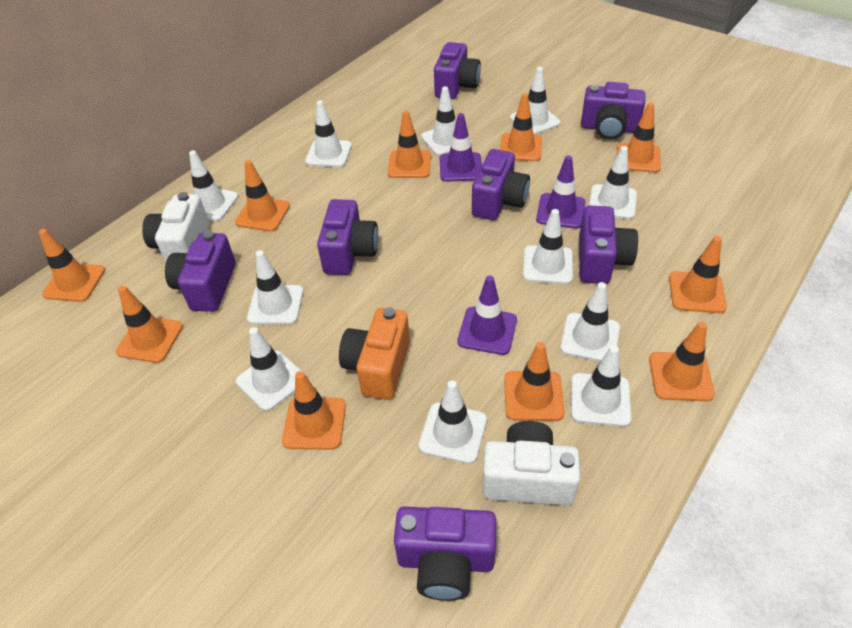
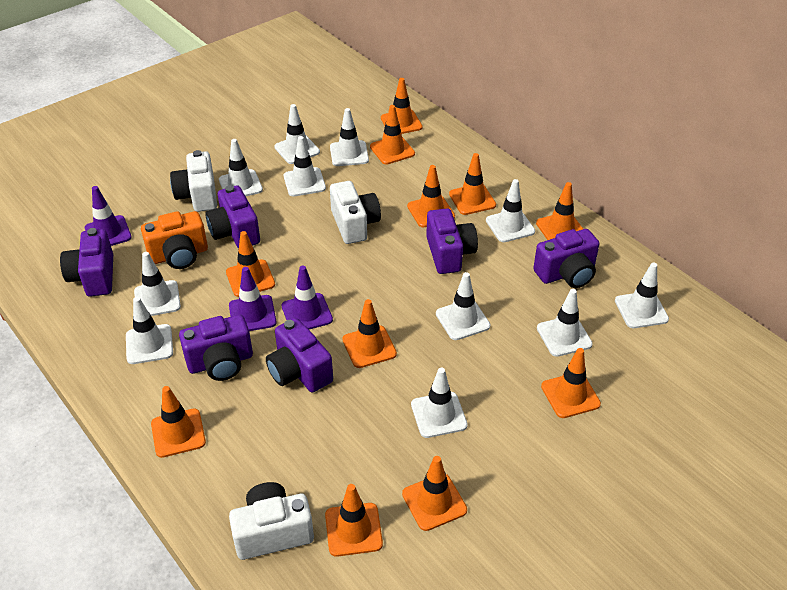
orange traffic cone: [39,229,105,302] [116,286,183,363] [235,160,290,232] [282,371,346,450] [387,111,431,178] [500,93,542,161] [504,342,565,421] [617,103,661,173] [649,321,715,401] [669,236,727,313] = 10 -> [151,386,206,458] [226,231,275,297] [325,484,383,557] [342,299,397,368] [370,105,415,165] [381,78,423,134] [402,456,467,531] [407,165,455,227] [449,153,496,215] [536,182,583,240] [541,348,601,418] = 11
purple camera: [165,231,236,312] [317,199,378,275] [394,506,496,601] [434,42,481,99] [472,149,530,220] [579,205,638,284] [581,82,646,140] = 7 -> [60,228,113,297] [179,315,253,381] [205,185,260,248] [266,318,333,392] [426,208,478,274] [533,229,599,288] = 6
white camera: [142,192,209,262] [482,421,580,506] = 2 -> [170,150,217,212] [229,482,314,560] [330,181,381,244] = 3

